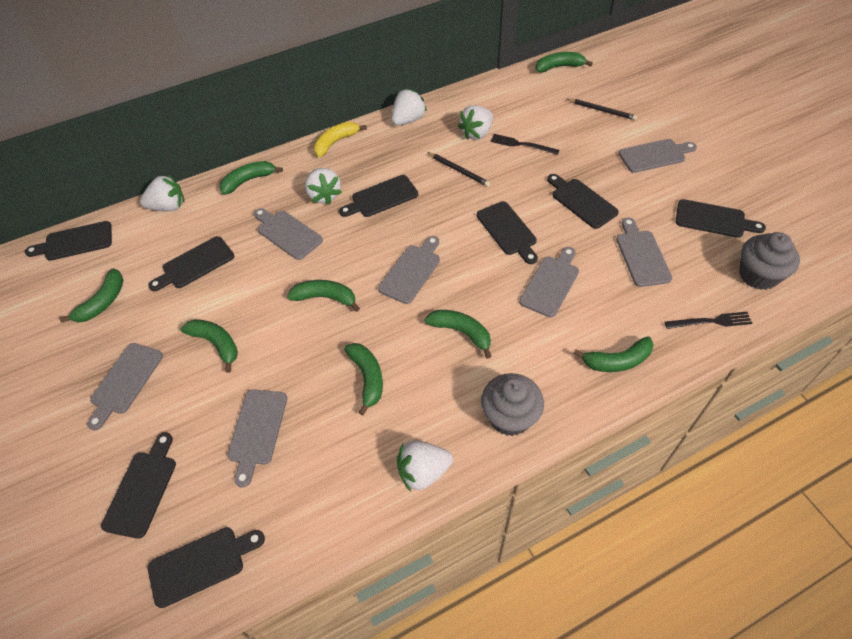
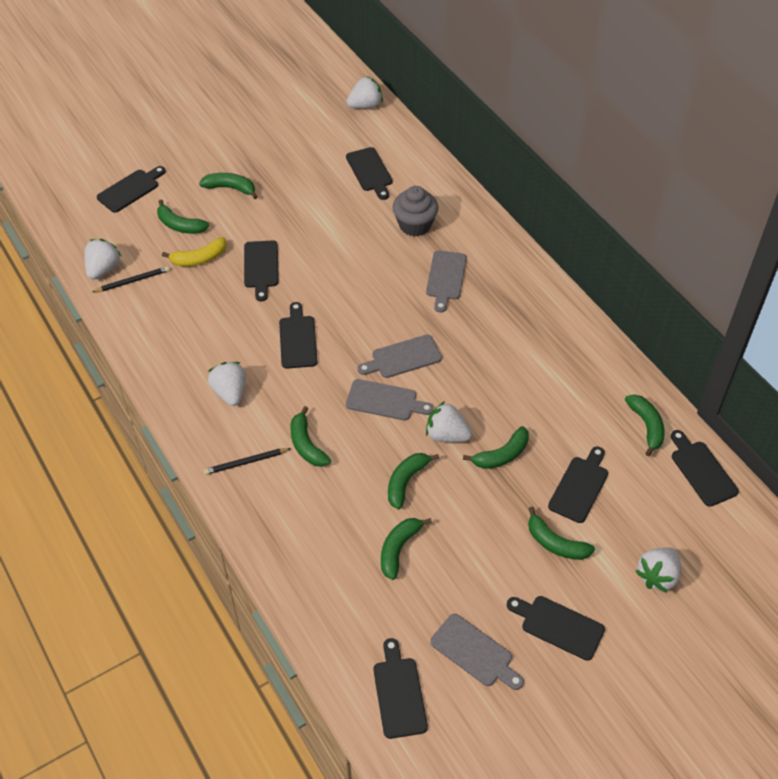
black fork: [490,134,559,155] [665,312,752,329] = 2 -> none = 0
grey cupcake: [481,373,544,436] [739,232,800,290] = 2 -> [393,186,438,236] = 1
grey cutting board: [87,343,163,430] [227,389,287,487] [254,208,323,260] [378,236,440,304] [519,247,579,318] [616,218,672,287] [619,139,697,173] = 7 -> [346,379,434,420] [358,335,442,378] [426,250,467,312] [430,614,524,690] = 4

